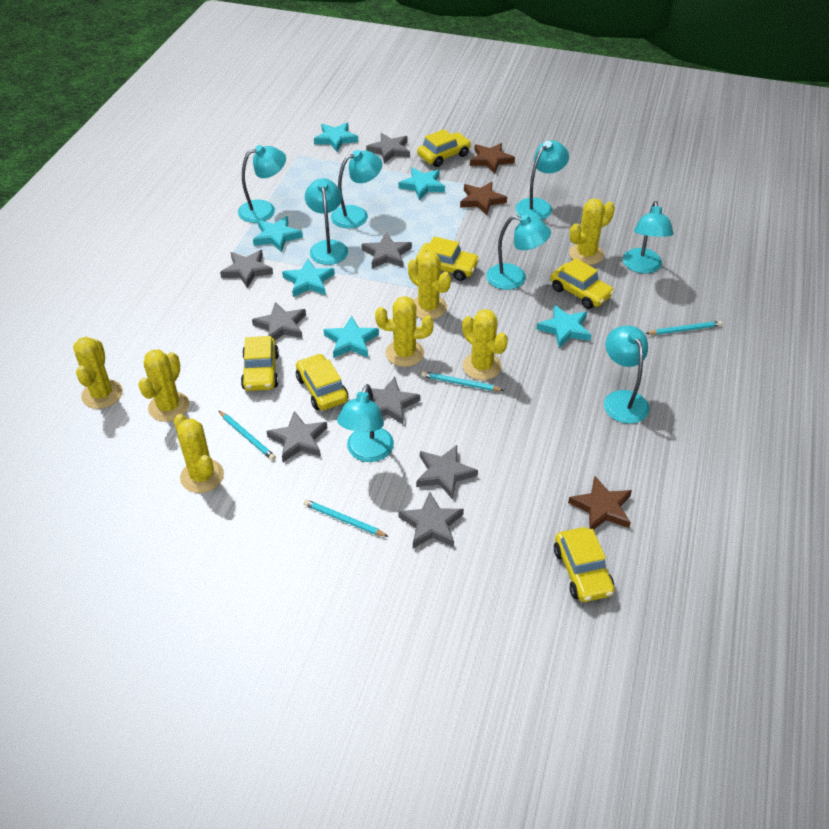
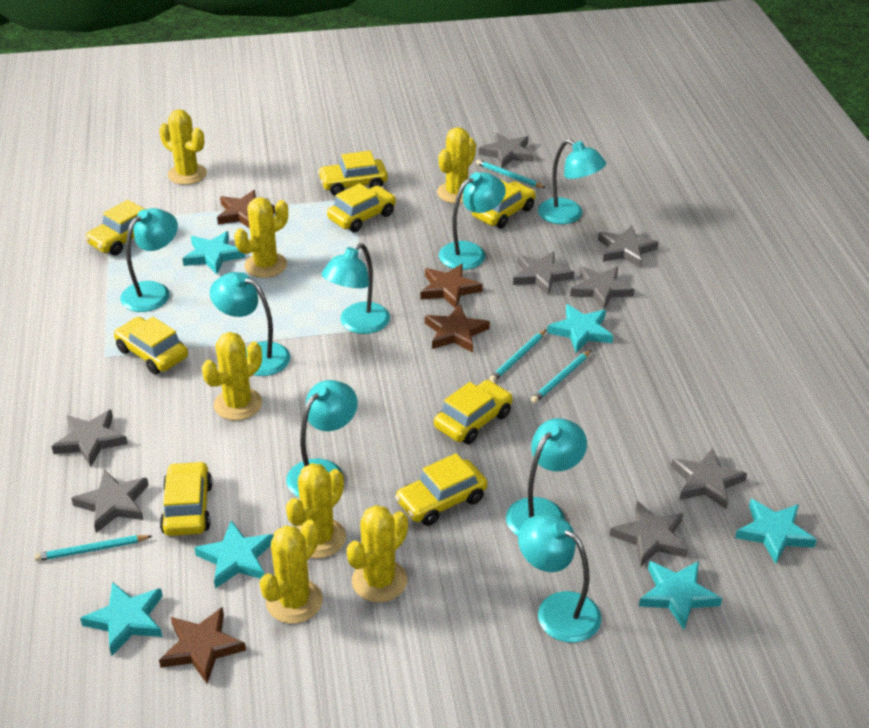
brown star: [460,182,507,215] [470,143,515,174] [568,476,632,530] = 3 -> [159,607,246,684] [217,190,275,229] [421,264,483,309] [425,304,490,353] = 4
yellow car: [241,336,279,391] [296,354,348,410] [416,236,480,281] [417,129,471,167] [550,258,614,309] [554,527,615,602] = 6 -> [85,200,146,255] [114,317,188,374] [160,461,213,536] [318,151,388,196] [327,183,396,232] [395,453,487,526] [434,380,513,444] [472,180,536,229] = 8

